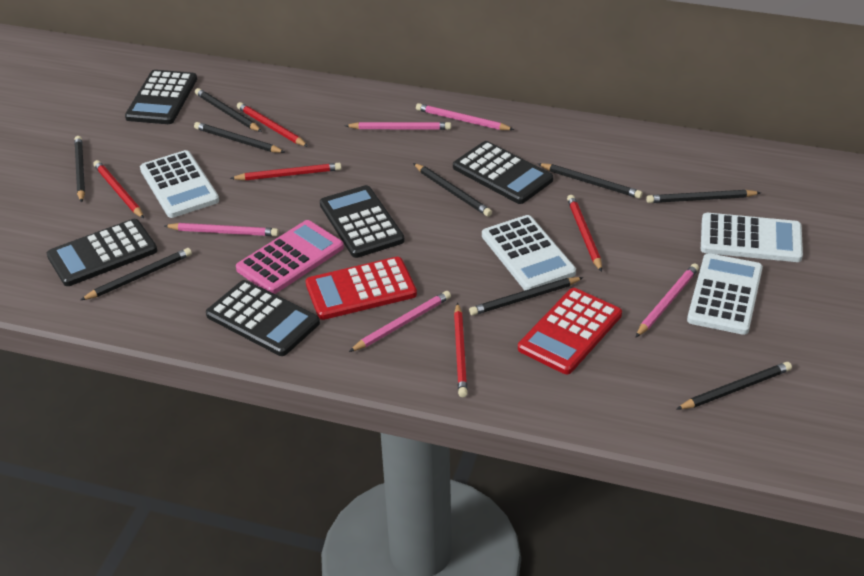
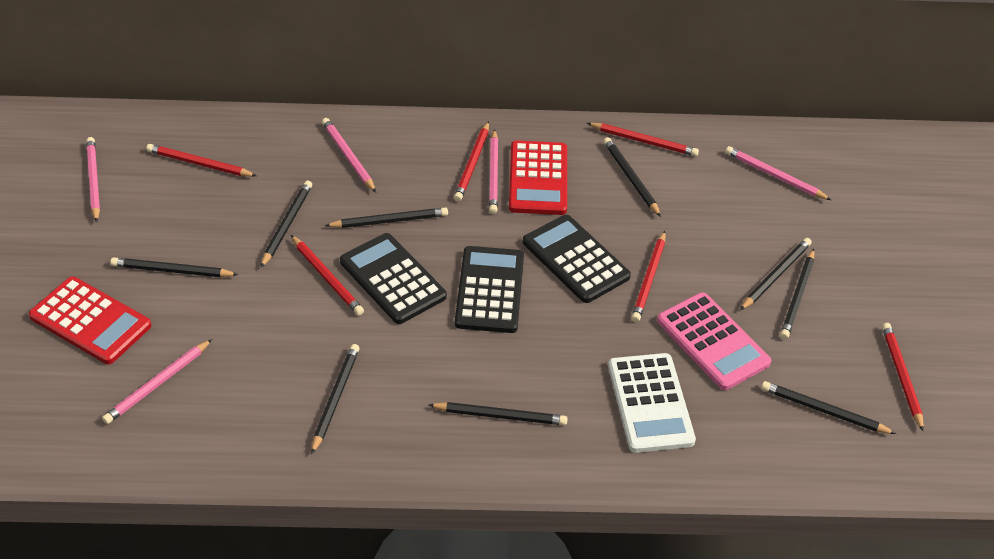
black calculator: [47,219,157,286] [125,70,197,124] [206,280,320,356] [320,185,405,258] [453,141,553,204] = 5 -> [340,233,447,324] [455,246,524,333] [523,215,631,303] = 3
red pencil: [93,160,144,219] [230,163,341,181] [237,102,308,147] [454,302,468,397] [567,195,602,272] = 5 -> [146,144,257,177] [291,235,364,315] [454,121,489,201] [587,123,699,156] [631,231,665,322] [882,323,924,432] = 6
white calculator: [140,150,219,218] [482,215,576,290] [687,253,763,335] [701,213,803,262] = 4 -> [608,353,696,453] = 1

